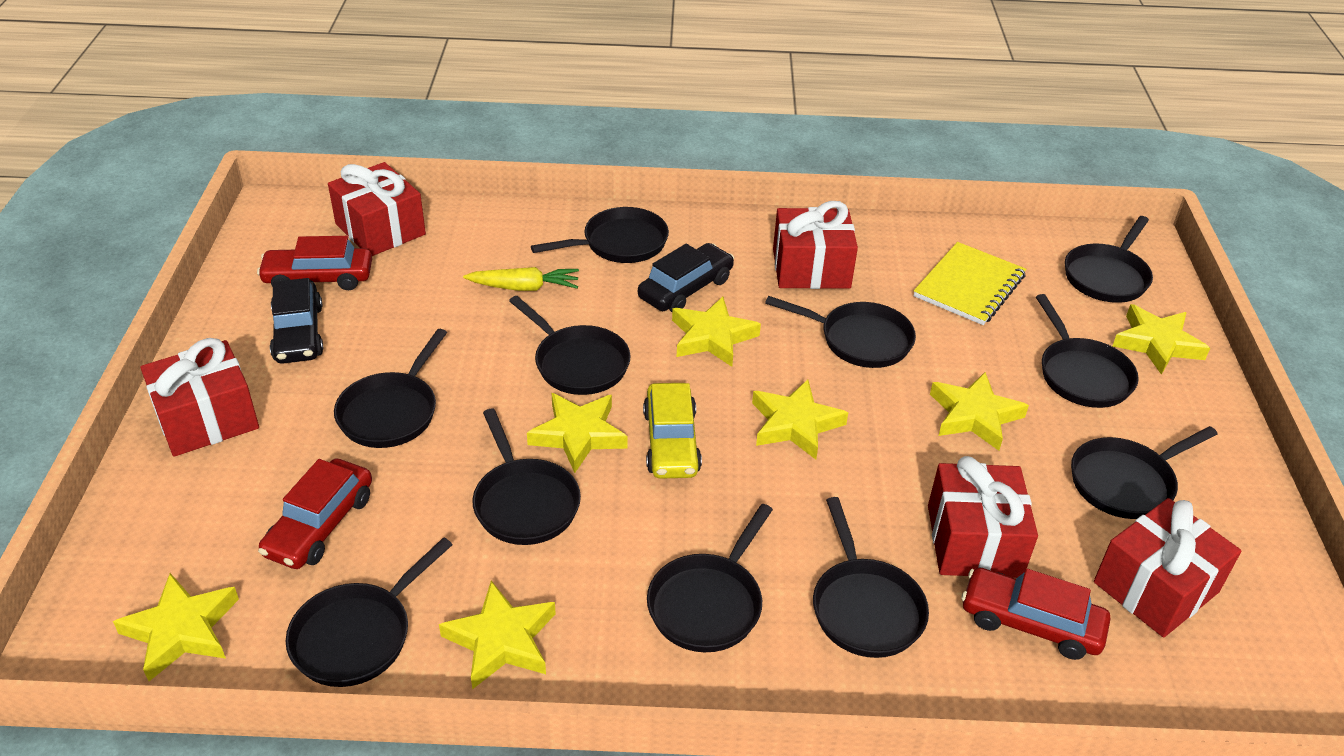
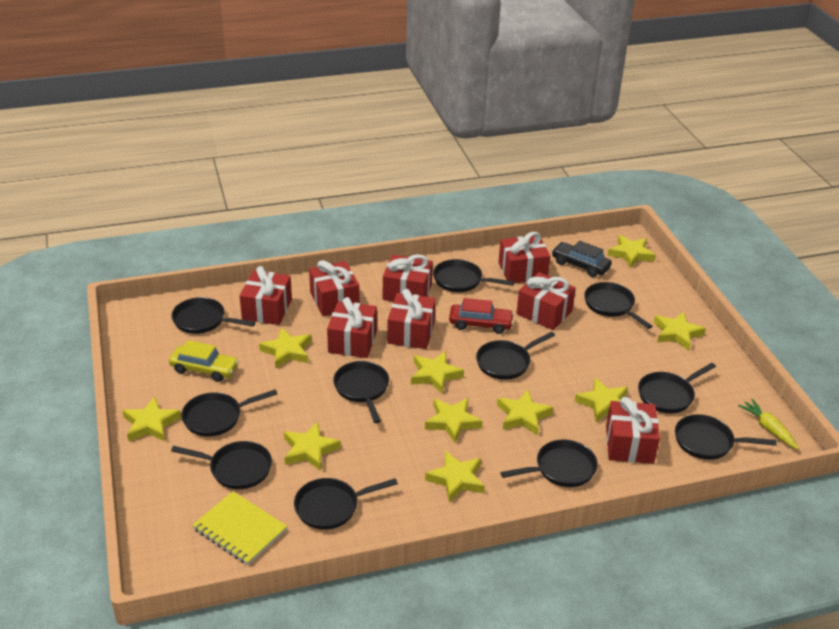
black car: [270,278,323,364] [638,243,734,312] = 2 -> [552,241,612,277] = 1
red car: [257,236,372,290] [258,459,372,569] [962,567,1110,660] = 3 -> [449,298,514,334] = 1
red gift: [140,338,259,457] [328,162,426,256] [773,201,858,289] [928,456,1038,578] [1094,498,1241,638] = 5 -> [240,266,292,325] [309,260,360,317] [327,297,377,358] [383,254,433,302] [387,289,436,349] [498,232,551,283] [516,272,576,330] [606,397,660,464] = 8
yellow star: [113,573,239,681] [439,581,556,689] [527,393,628,473] [672,297,761,367] [752,380,848,459] [930,372,1029,451] [1112,304,1210,375] = 7 -> [122,396,181,442] [259,327,312,369] [284,422,341,471] [411,351,464,394] [425,398,483,443] [425,451,485,503] [497,390,553,435] [574,378,628,422] [607,235,656,268] [654,312,706,351] = 10

